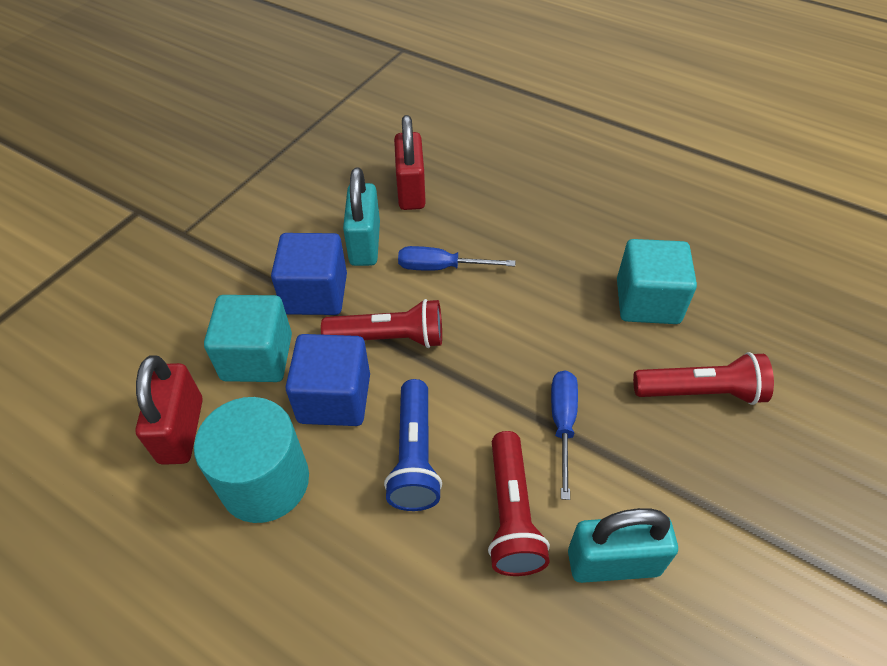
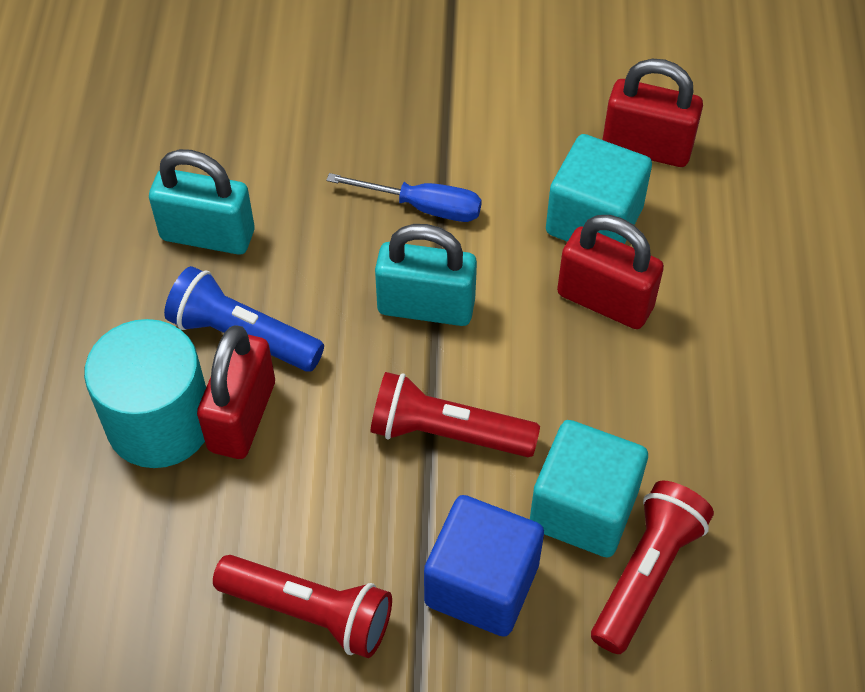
blue cube: [271,233,347,315] [286,334,370,426] = 2 -> [424,495,544,637] = 1
blue screwdriver: [398,246,515,271] [551,370,578,500] = 2 -> [326,173,482,222] = 1
red padlock: [135,355,203,465] [394,115,426,210] = 2 -> [197,326,275,459] [557,215,664,329] [602,59,703,167] = 3

